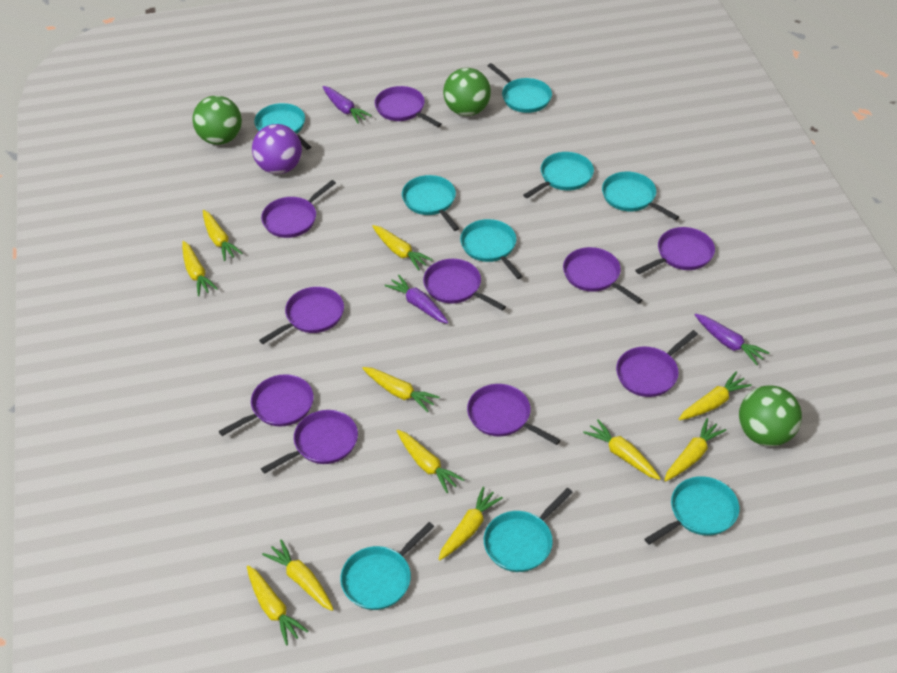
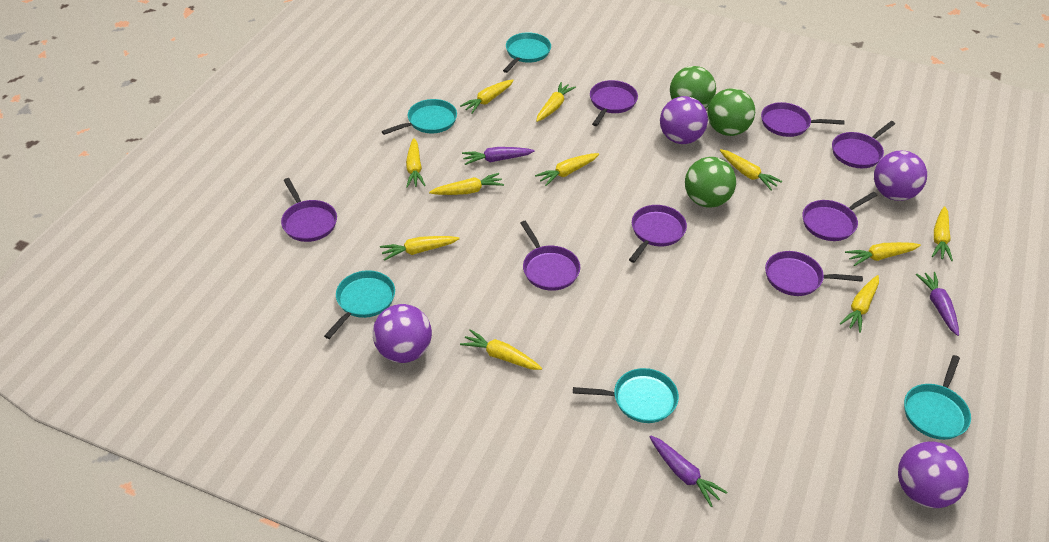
purple ball: [252,124,302,174] = 1 -> [373,304,432,363] [660,96,708,144] [874,151,927,201] [898,441,969,508] = 4
purple pan: [219,374,314,436] [259,287,344,344] [261,180,336,238] [261,410,358,474] [375,86,442,127] [423,259,506,311] [467,384,561,445] [563,247,642,304] [616,330,698,397] [635,227,715,274] = 10 -> [281,178,337,242] [521,221,580,291] [590,80,638,126] [629,205,687,263] [761,102,845,137] [765,251,863,296] [802,192,877,241] [832,121,895,168] = 8
turquoise pan: [254,103,311,150] [340,522,434,610] [402,175,459,231] [460,219,523,279] [484,488,573,572] [488,63,552,113] [523,152,594,198] [602,172,679,220] [644,476,739,545] = 9 -> [324,270,395,339] [382,99,457,135] [503,32,551,73] [573,368,679,423] [904,355,971,440] = 5

